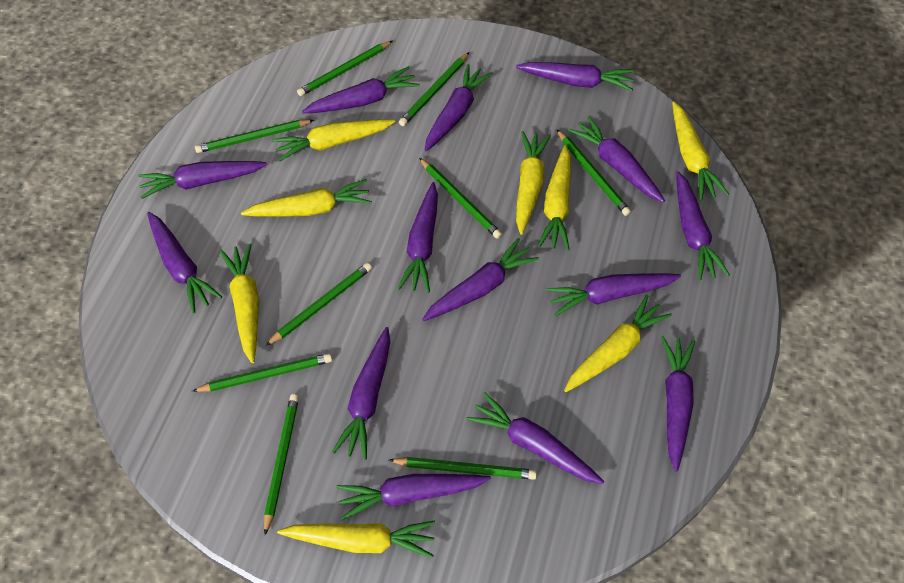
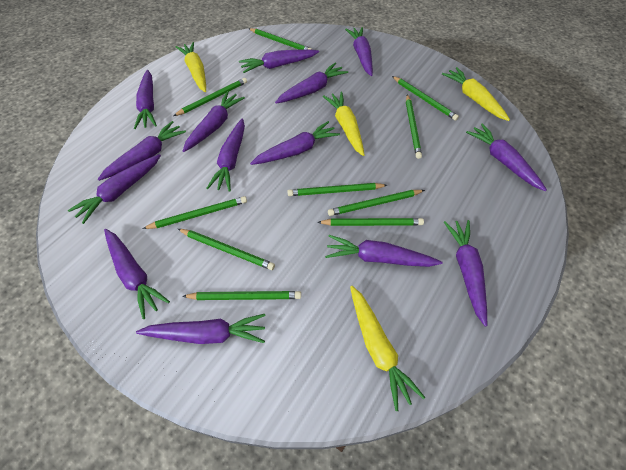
green pencil: [192,353,332,392] [195,120,314,153] [264,394,299,535] [266,262,372,346] [297,41,393,96] [389,457,537,480] [399,52,469,126] [419,158,502,239] [557,130,631,216] = 9 -> [142,196,247,229] [173,78,247,116] [178,229,275,270] [182,291,301,300] [248,28,312,50] [287,183,387,196] [317,218,424,226] [328,190,425,216] [392,76,459,121] [406,94,422,159] = 10
yellow carrot: [220,244,259,363] [241,179,372,217] [272,119,395,162] [277,520,435,558] [516,131,551,235] [538,145,571,251] [564,295,672,392] [672,102,729,200] = 8 -> [175,42,206,92] [323,92,365,156] [350,286,425,411] [442,67,510,121] = 4

